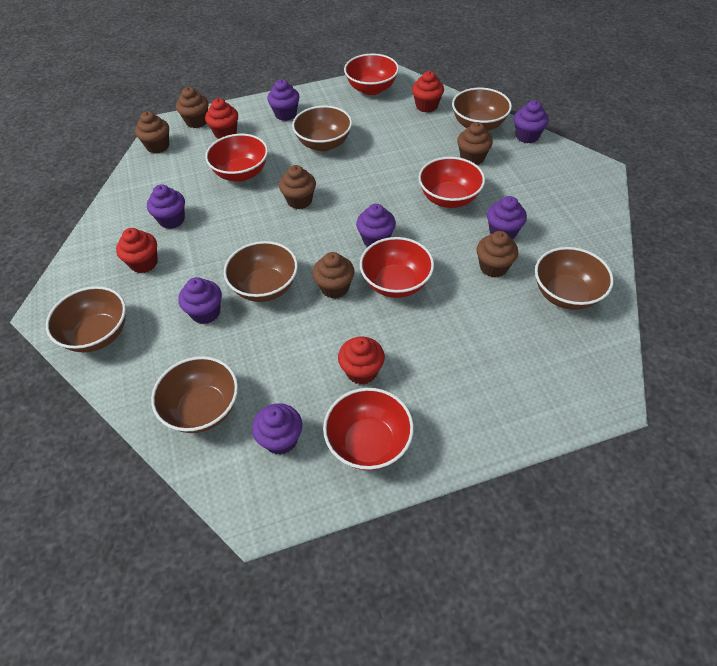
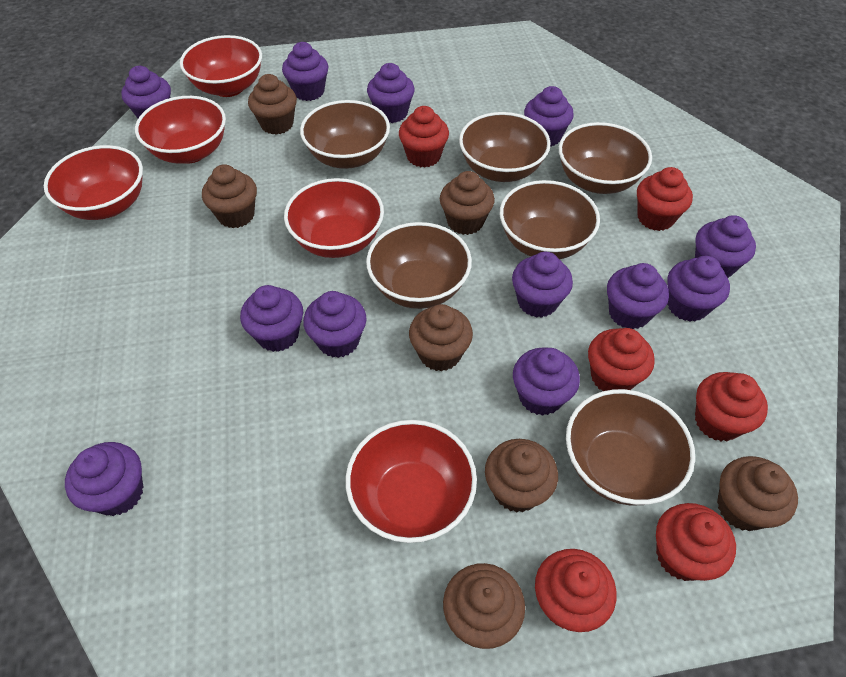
brown cupcake: [135,111,169,153] [176,87,209,128] [279,165,316,209] [313,252,354,299] [457,122,493,165] [477,231,518,277] = 6 -> [202,164,257,228] [248,74,297,135] [409,304,473,372] [440,171,495,235] [443,563,525,649] [485,439,558,513] [717,456,798,531] = 7
purple cupcake: [147,184,185,229] [178,277,222,324] [252,403,302,455] [267,79,300,121] [356,204,396,247] [487,196,527,239] [514,100,549,143] = 7 -> [65,442,143,516] [121,66,171,118] [240,285,303,352] [282,42,328,101] [303,291,367,358] [367,63,415,123] [512,252,573,318] [513,347,580,416] [524,86,574,147] [607,263,669,329] [667,256,730,322] [695,215,756,278] = 12
red cupcake: [116,228,158,273] [205,98,238,139] [338,336,385,385] [412,71,444,112] = 4 -> [399,106,449,167] [535,549,616,632] [588,328,655,391] [637,167,693,231] [656,503,736,581] [695,372,768,441] = 6

